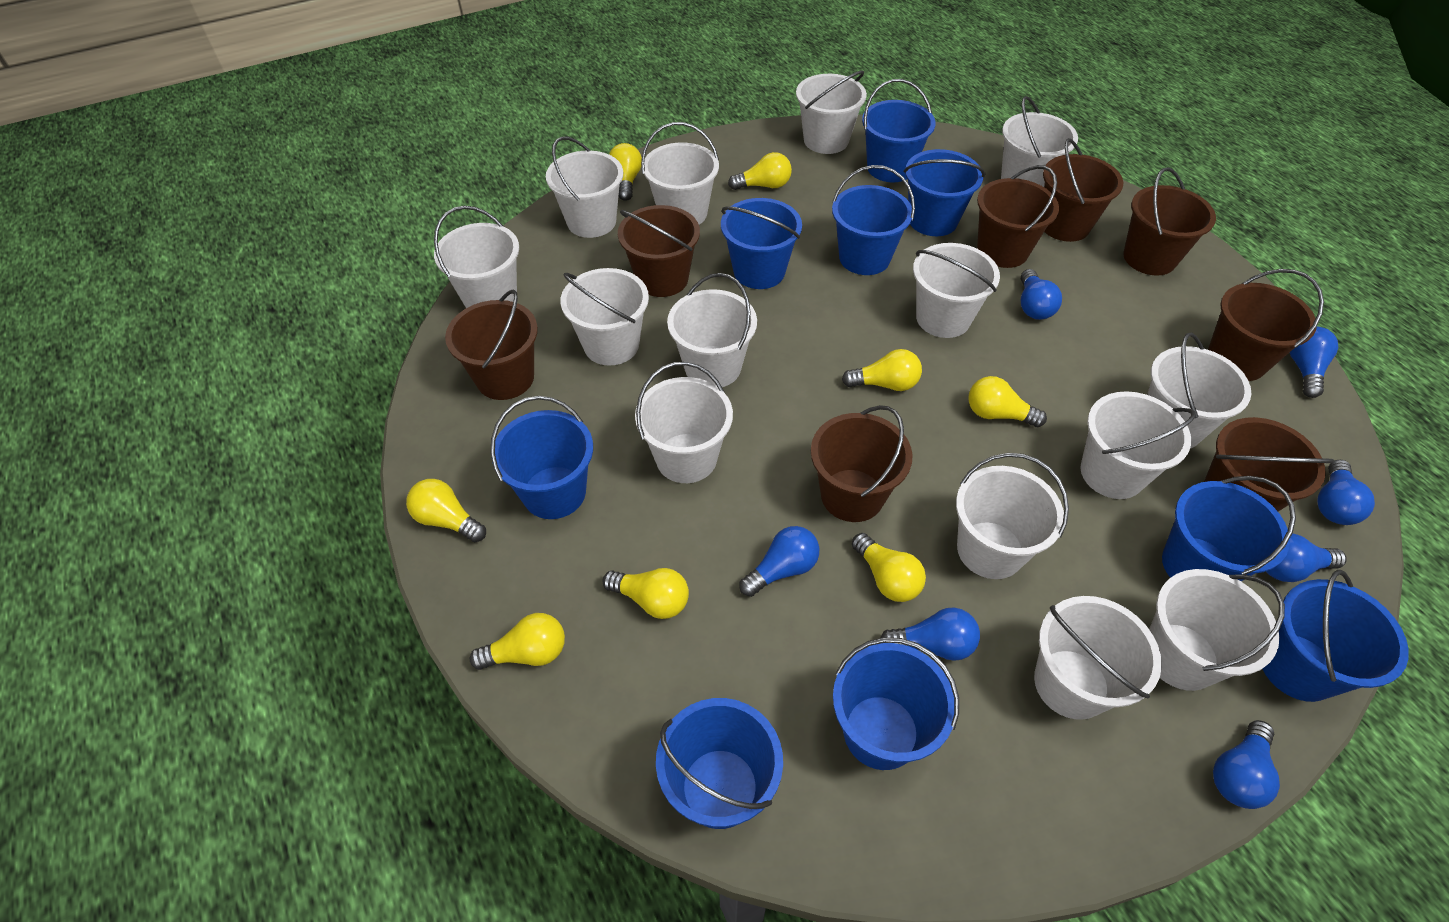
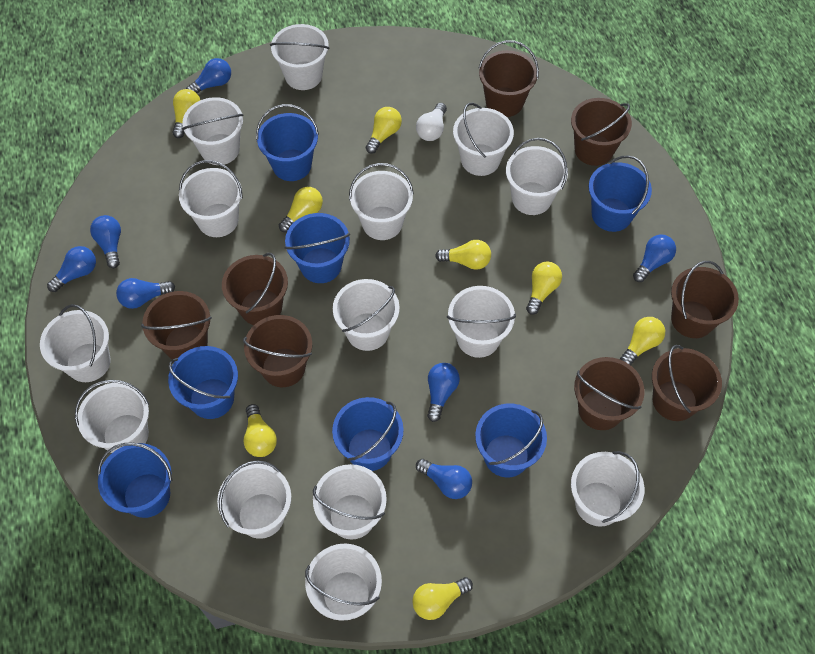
blue bucket: [491,396,593,519] [656,698,783,829] [721,198,802,289] [832,165,915,275] [833,637,959,770] [862,79,936,182] [904,149,985,236] [1162,476,1296,581] [1263,570,1409,702] = 9 -> [98,442,172,518] [168,346,238,419] [256,104,319,181] [285,213,350,283] [332,397,404,471] [475,403,547,477] [589,155,652,232] = 7
white light bulb: none = 0 -> [416,103,447,141] = 1

